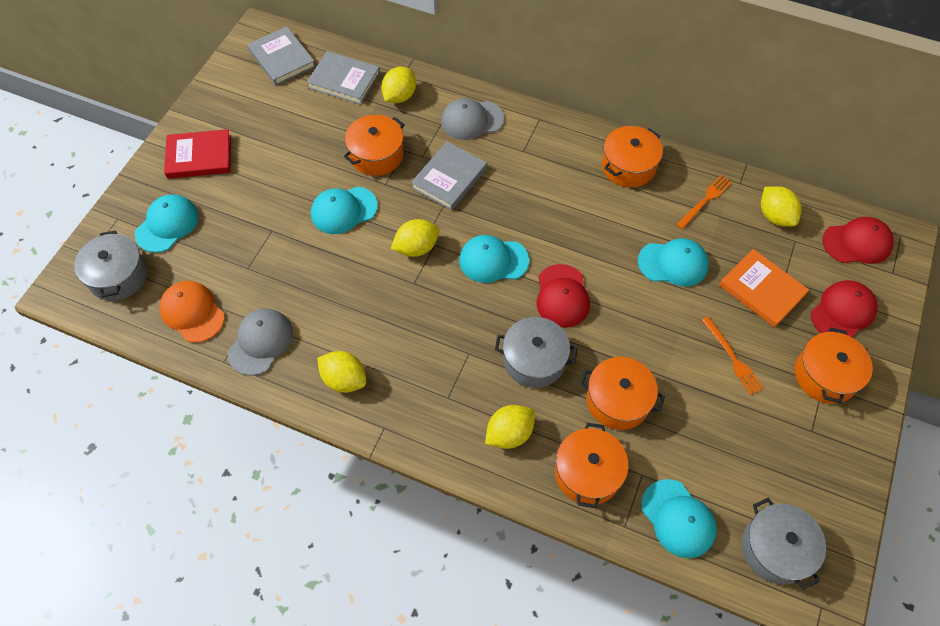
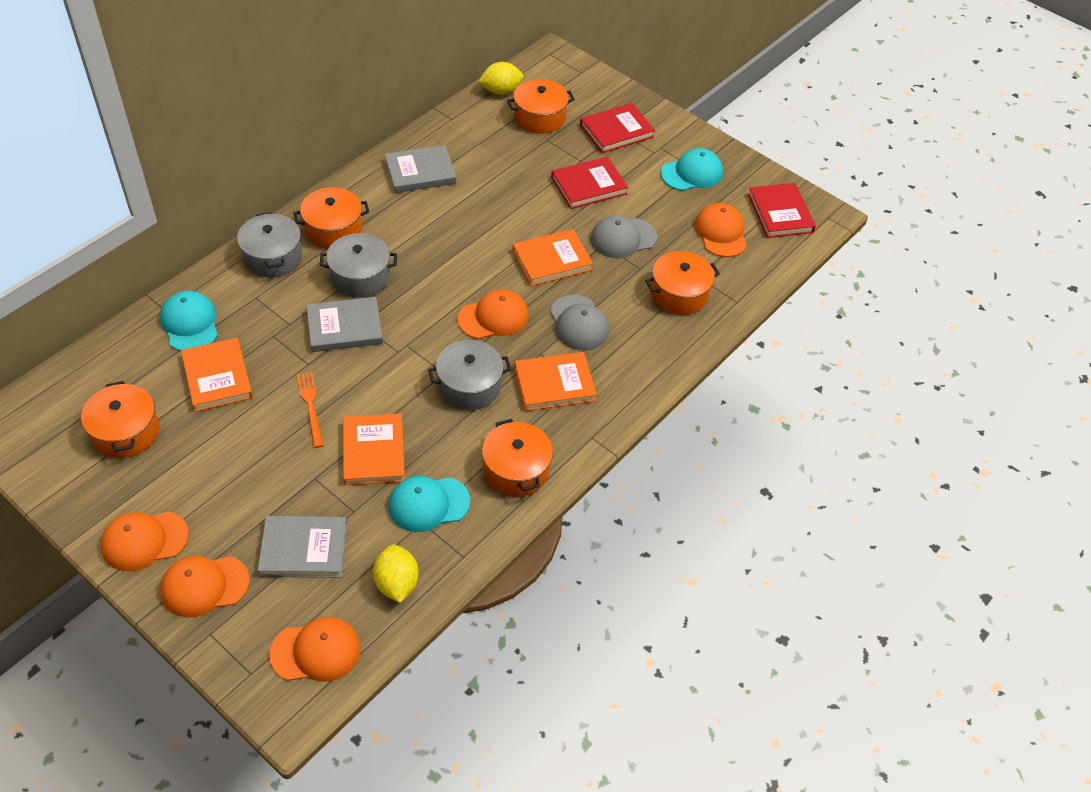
orange book: [719,249,809,328] = 1 -> [181,338,253,412] [343,413,405,485] [513,229,593,286] [514,352,597,411] = 4
orange cap: [159,281,225,343] = 1 -> [101,511,189,571] [160,556,250,617] [269,617,361,682] [457,289,529,339] [695,203,747,257] = 5
orange fork: [676,175,732,230] [702,316,764,395] = 2 -> [297,372,324,448] = 1
red book: [164,129,231,179] = 1 -> [551,157,628,209] [580,103,655,153] [748,183,816,238] = 3
red cap: [537,264,590,328] [811,280,878,337] [822,217,894,264] = 3 -> none = 0
turquoise cap: [135,194,199,253] [311,187,378,234] [459,235,529,283] [638,238,709,287] [641,479,717,558] = 5 -> [160,291,218,351] [389,476,470,532] [661,148,723,191] = 3
yellow lemon: [317,351,366,393] [381,67,416,103] [391,219,439,257] [485,405,535,449] [761,186,801,227] = 5 -> [373,544,419,603] [478,62,523,95] = 2

